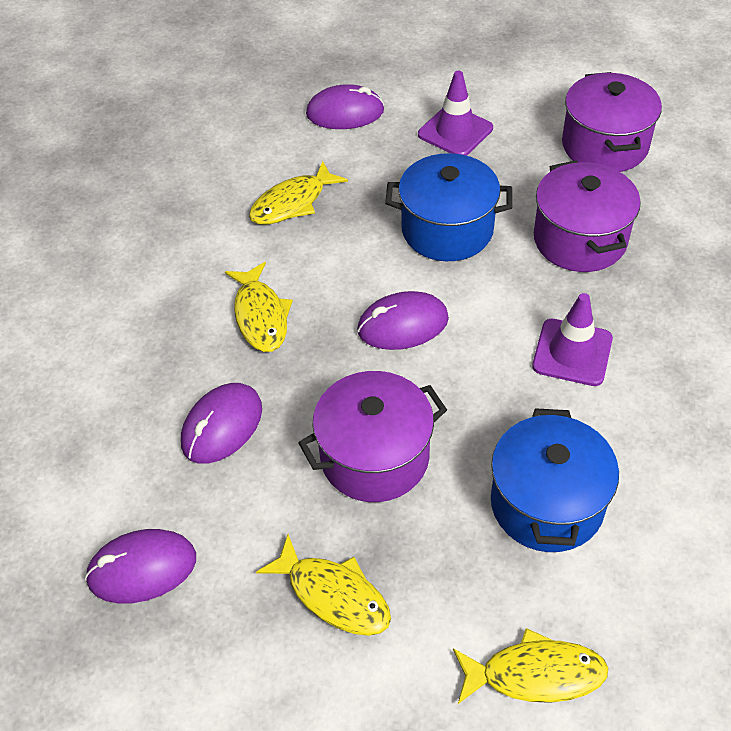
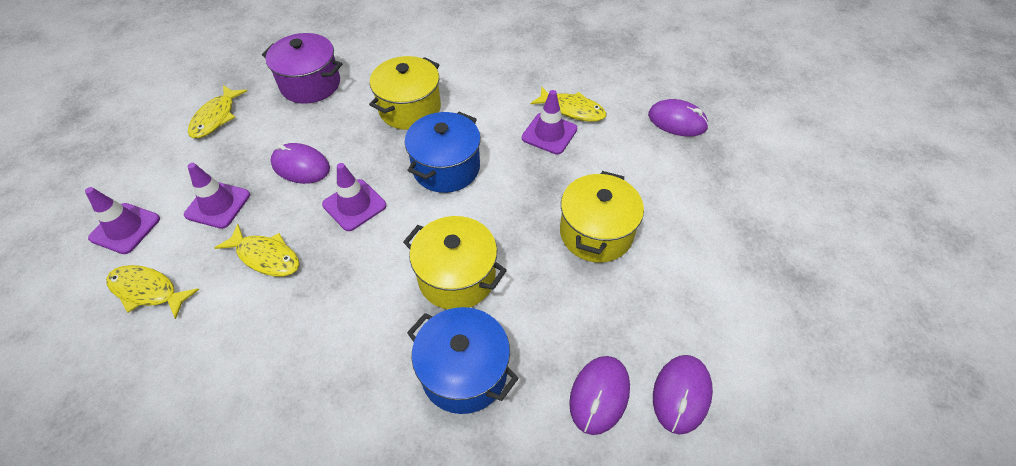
purple pot: [299,371,447,502] [534,160,641,272] [562,72,662,172] = 3 -> [262,33,342,104] = 1
purple traffic cone: [418,71,493,156] [532,293,613,386] = 2 -> [85,187,160,254] [184,163,250,229] [322,163,386,231] [522,90,577,155] = 4
yellow pot: none = 0 -> [369,56,441,130] [403,216,507,309] [560,171,644,263] = 3

